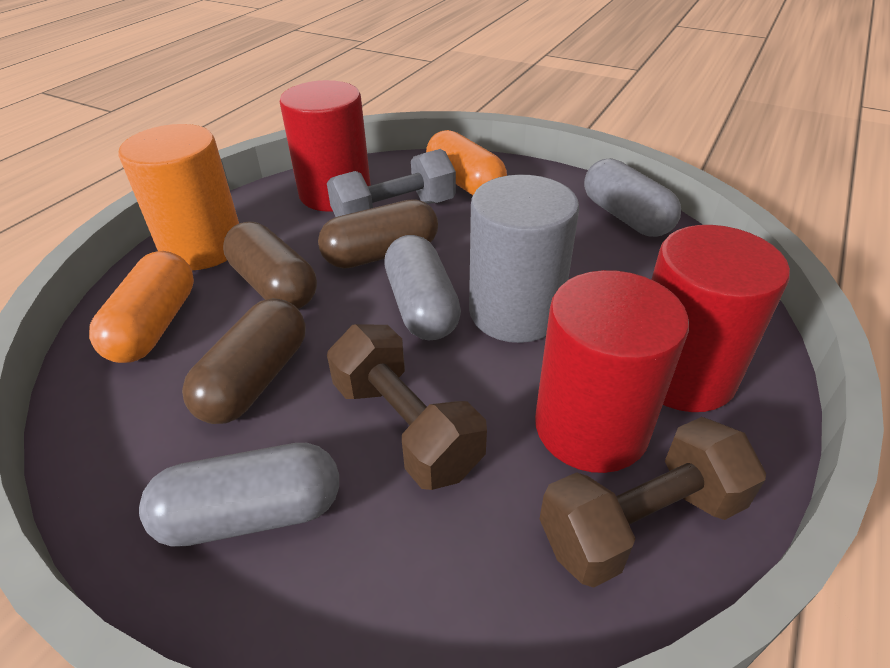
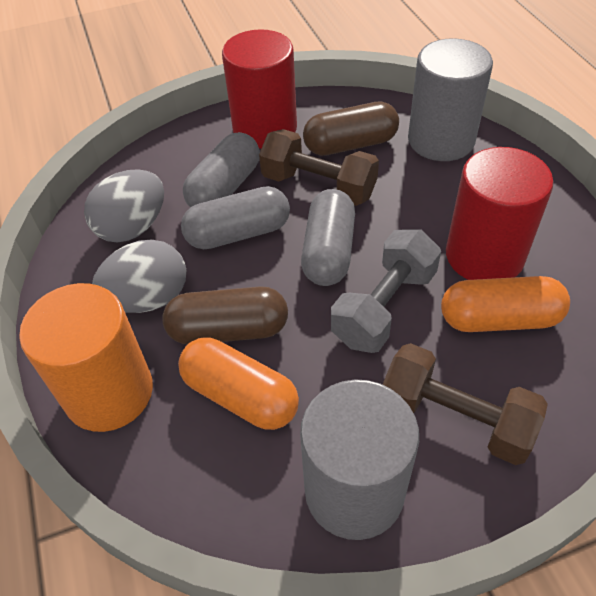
brown capsule: [182,298,306,424] [223,222,317,309] [318,199,438,269] = 3 -> [162,286,288,344] [303,101,399,156] = 2
grey cylinder: [469,175,579,343] = 1 -> [300,380,419,540] [408,38,493,161] = 2
grey egg: none = 0 -> [84,169,164,242] [92,240,186,313] = 2
red cylinder: [280,80,371,212] [535,270,689,473] [651,225,790,412] = 3 -> [222,29,297,149] [446,147,554,280] = 2

